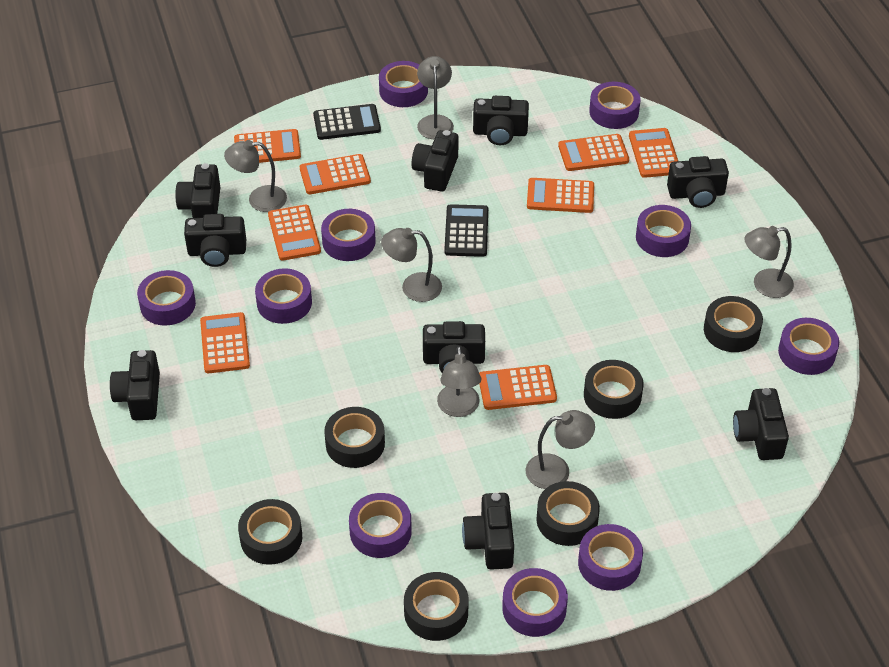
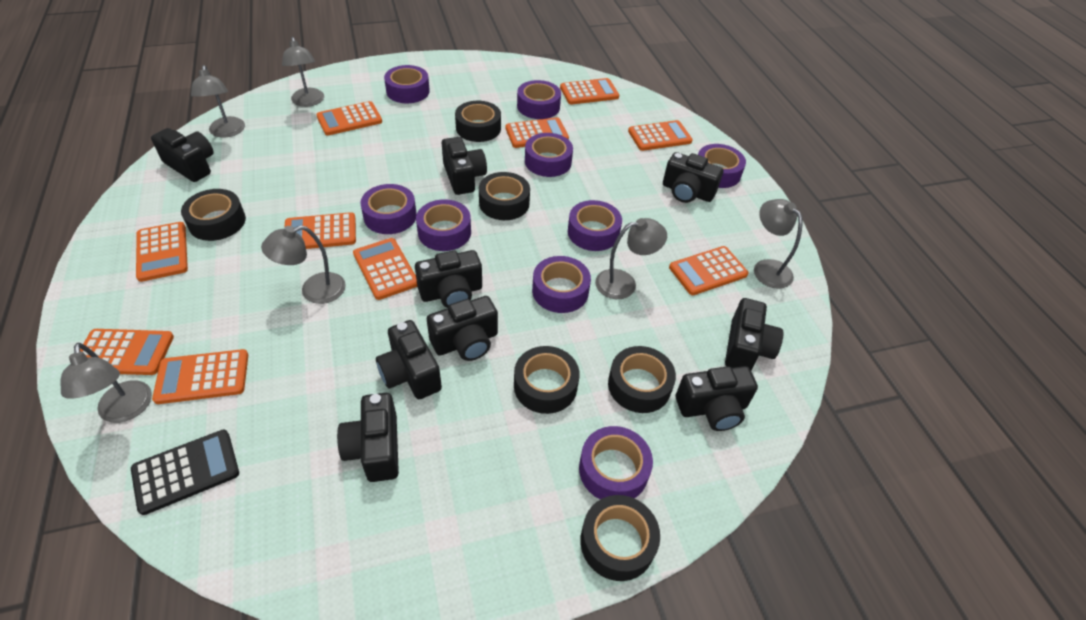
black calculator: [313,104,381,140] [444,204,488,257] = 2 -> [131,429,239,515] = 1
orange calculator: [200,312,250,373] [234,129,301,163] [268,205,321,261] [300,154,371,194] [479,365,557,410] [527,178,594,213] [558,134,629,171] [629,128,678,178] = 8 -> [80,329,174,375] [136,222,188,282] [152,349,248,404] [284,212,356,249] [316,101,382,135] [353,238,417,300] [506,117,569,148] [560,78,619,105] [628,120,693,151] [669,246,749,295] = 10
purple tape: [137,270,196,326] [255,268,312,324] [321,209,376,261] [349,493,412,558] [379,61,428,107] [502,568,568,637] [578,524,643,591] [589,82,640,129] [636,205,691,257] [778,318,839,375] = 10 -> [360,184,417,234] [384,65,430,103] [416,199,471,251] [517,80,561,119] [525,133,573,177] [532,256,591,313] [568,200,622,251] [579,426,653,499] [698,144,746,188] = 9

